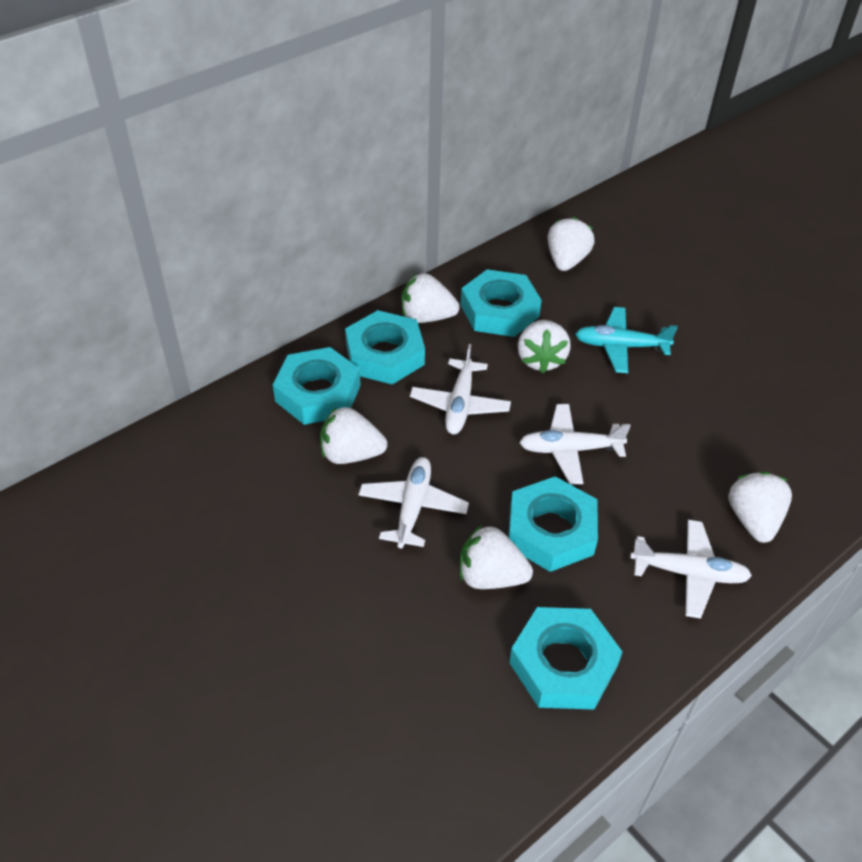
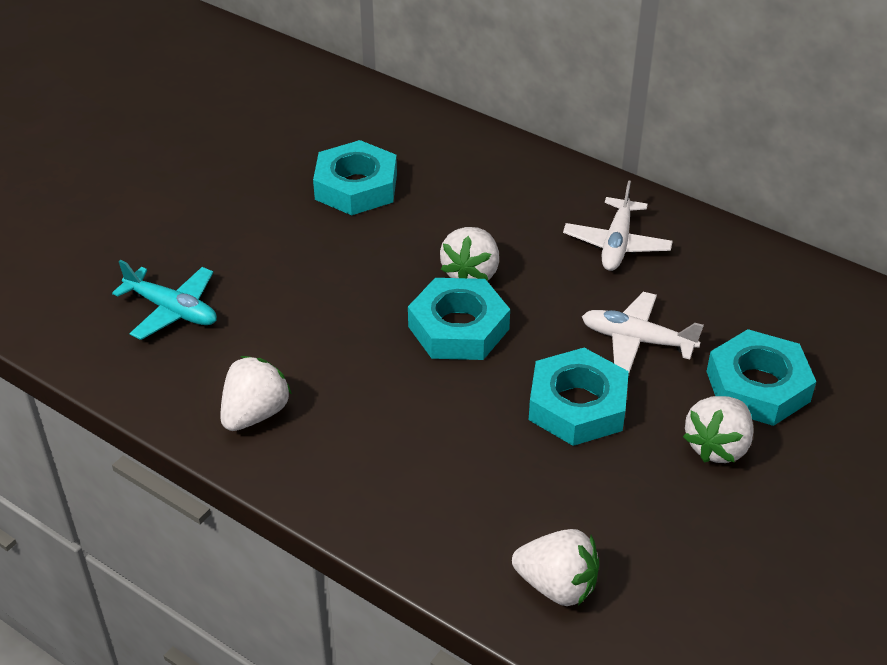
turquoise nut: [273,347,361,425] [345,310,425,384] [461,269,542,337] [508,476,598,572] [509,607,623,710] = 5 -> [313,140,397,215] [408,278,510,360] [529,348,629,446] [706,329,816,426] = 4
white plane: [358,457,469,548] [410,344,511,434] [519,404,631,484] [630,520,752,619] = 4 -> [563,180,673,271] [582,292,704,372] = 2
white strawberry: [320,407,387,464] [401,273,460,323] [460,525,533,589] [518,320,571,373] [548,217,595,271] [728,472,792,543] = 6 -> [220,356,292,431] [440,227,499,281] [512,529,599,606] [683,396,753,463] = 4

